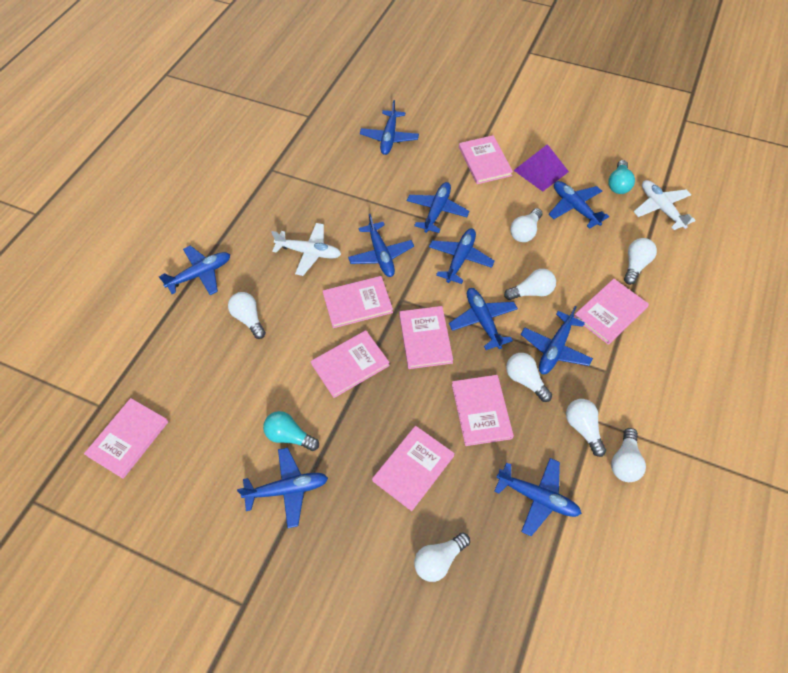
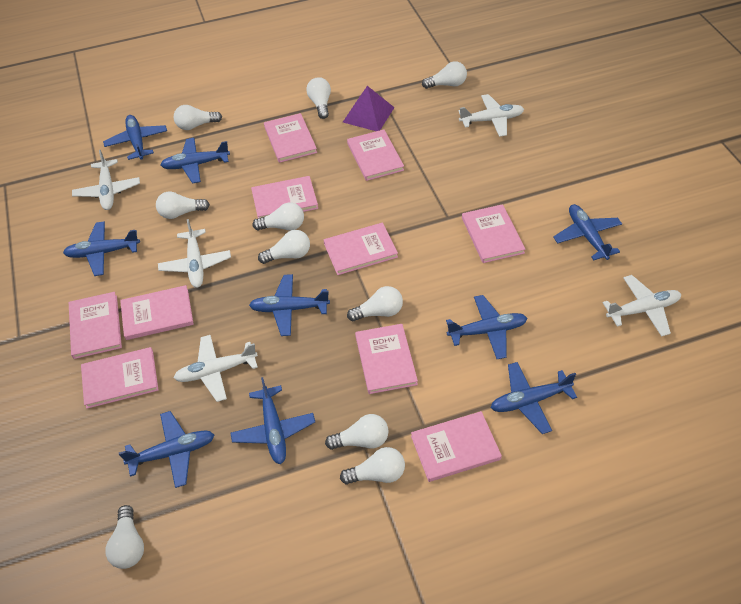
blue plane: [159,245,230,295] [237,448,328,528] [348,214,414,277] [360,100,419,155] [407,182,469,233] [429,229,495,284] [449,288,518,350] [494,458,582,536] [521,306,593,374] [549,181,609,229] = 10 -> [63,221,140,276] [103,115,167,160] [119,411,214,488] [161,138,230,184] [230,377,315,464] [249,274,330,336] [446,295,527,359] [491,362,577,434] [553,204,622,261] = 9
pink book: [84,398,169,479] [311,330,390,398] [323,276,393,328] [372,426,455,511] [399,306,453,369] [452,375,514,446] [459,135,513,184] [574,279,649,345] = 8 -> [69,292,122,359] [81,347,158,409] [120,285,194,340] [251,176,318,218] [264,113,317,163] [324,223,398,275] [347,129,404,181] [355,324,418,394] [411,411,502,482] [462,204,525,263] = 10
turquoise light bulb: [263,411,319,451] [608,160,635,194] = 2 -> none = 0
white light bulb: [228,292,266,339] [414,532,470,582] [504,269,556,300] [506,353,552,402] [510,208,542,242] [566,399,606,457] [611,428,646,482] [624,238,657,285] = 8 -> [105,505,144,569] [156,191,210,219] [174,105,222,130] [252,202,304,231] [258,230,310,264] [306,77,331,119] [325,414,389,450] [340,447,405,485] [347,286,403,321] [422,61,467,89] = 10
white plane: [271,223,341,276] [634,180,696,230] = 2 -> [72,150,140,210] [158,219,231,288] [174,335,258,402] [458,94,524,137] [603,275,681,337] = 5

